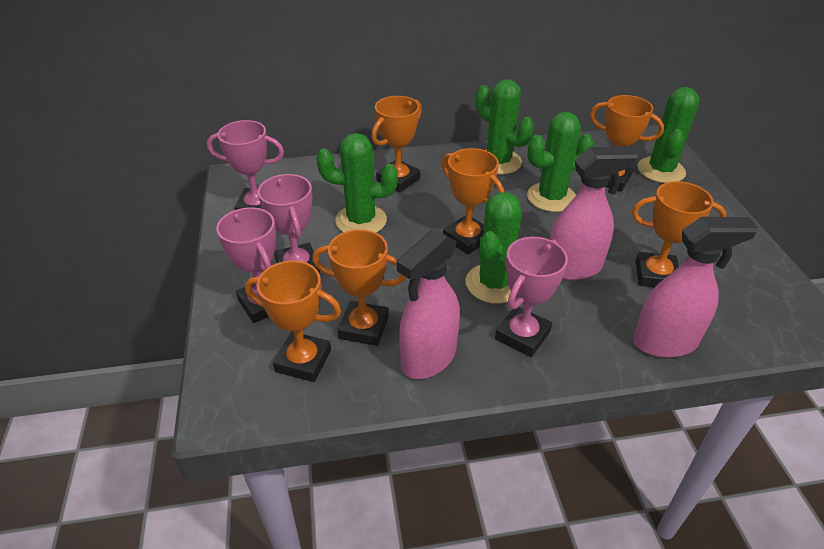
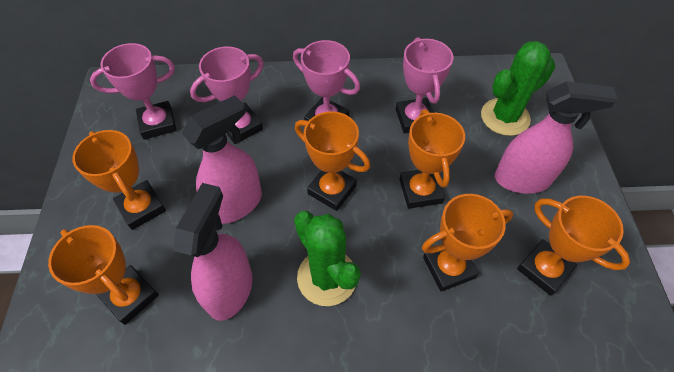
green cactus: [316,133,398,233] [466,192,521,304] [476,79,534,175] [527,112,594,212] [638,87,700,183] = 5 -> [294,211,361,306] [481,41,555,136] = 2

